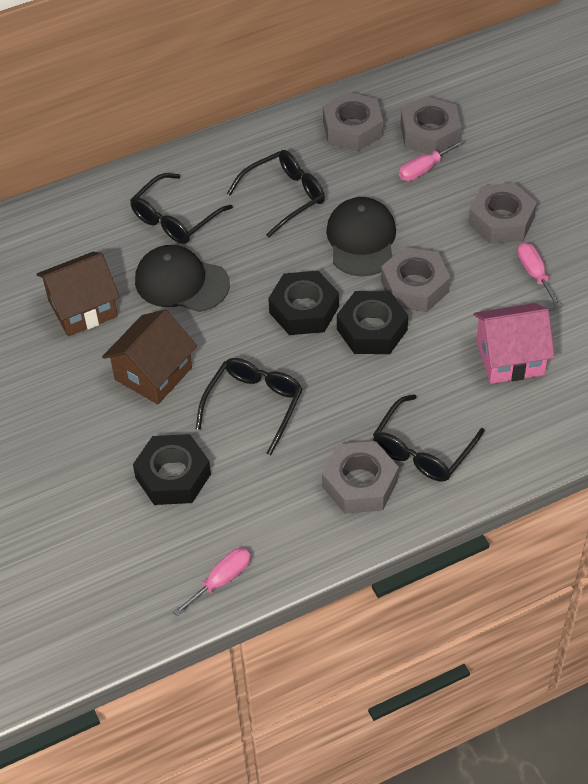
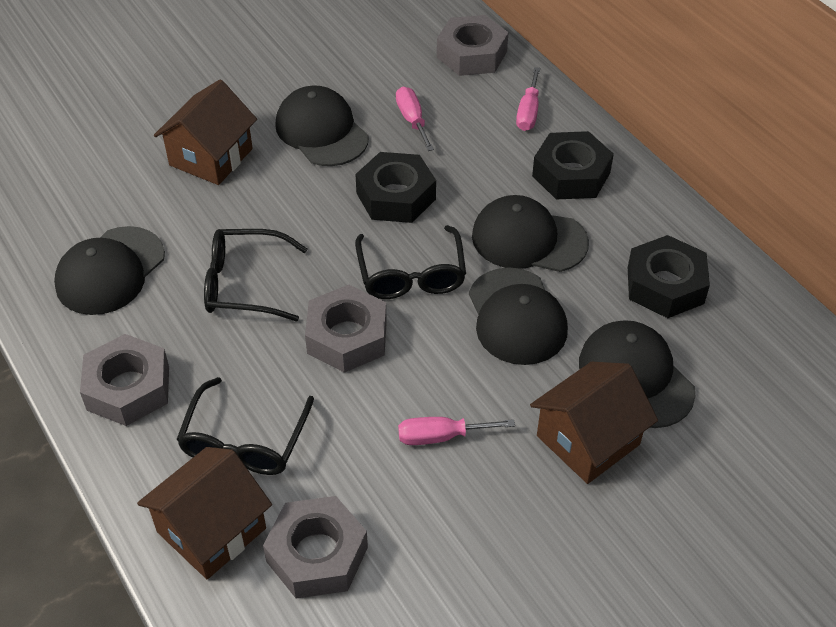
black cap: [135,245,230,312] [326,197,396,276] = 2 -> [54,226,165,315] [275,85,369,166] [469,267,568,365] [472,195,589,272] [579,320,695,428] = 5
black glasses: [130,173,233,244] [196,358,303,456] [227,150,325,238] [373,395,485,481] = 4 -> [176,377,314,475] [204,229,308,321] [355,225,466,299] = 3
brown house: [36,252,120,336] [102,310,197,404] = 2 -> [137,447,272,579] [154,79,257,185] [530,362,658,484] = 3
grey nut: [322,441,399,514] [323,92,383,151] [381,247,450,312] [401,96,461,154] [468,183,537,244] = 5 -> [80,334,169,426] [263,496,368,599] [305,285,387,373] [437,15,508,76] = 4
pink house: [473,303,555,384] = 1 -> none = 0

